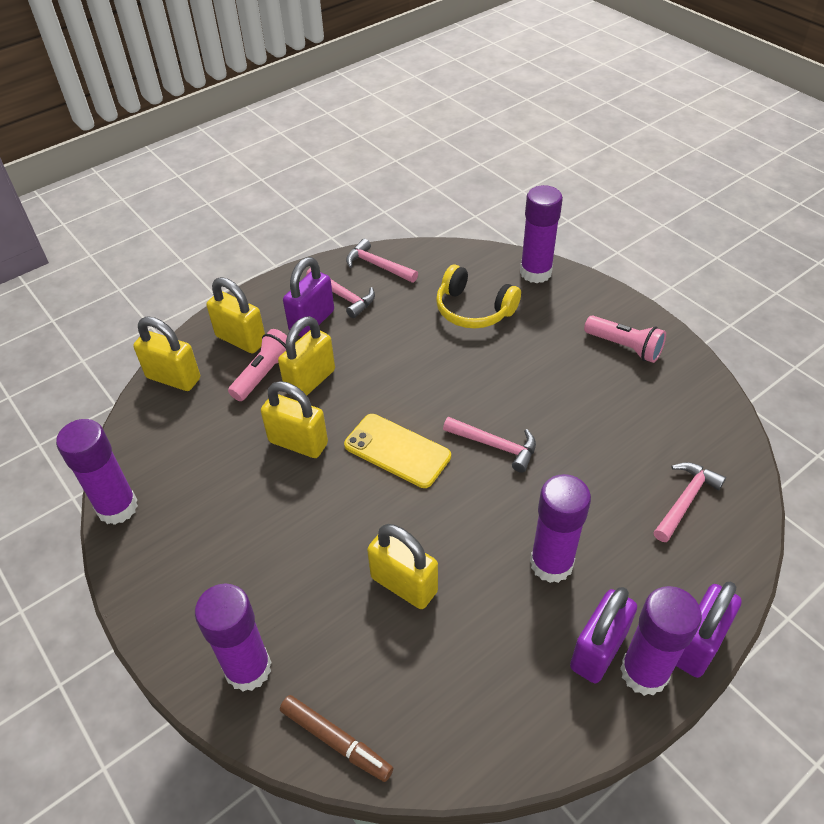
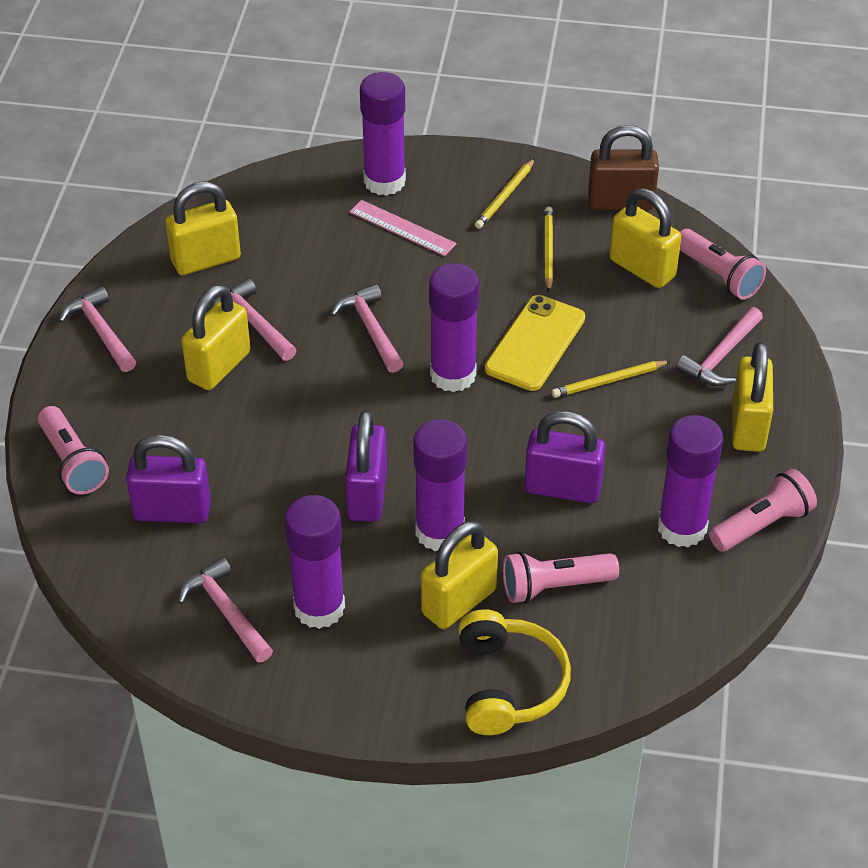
brown marker: [280,695,393,782] = 1 -> none = 0
brown padlock: none = 0 -> [588,125,659,210] = 1
pink flashlight: [228,329,287,401] [584,315,666,363] = 2 -> [38,406,109,494] [503,552,619,604] [680,229,766,300] [709,469,817,552] = 4
pink hammer: [306,268,375,318] [346,239,418,283] [443,417,536,473] [654,462,726,542] = 4 -> [59,286,136,372] [178,557,273,663] [211,278,296,361] [330,284,404,373] [676,307,763,386] = 5
pink ruler: none = 0 -> [349,200,457,256] = 1
yellow pencil: none = 0 -> [475,158,535,229] [544,207,553,292] [552,361,670,398] = 3

